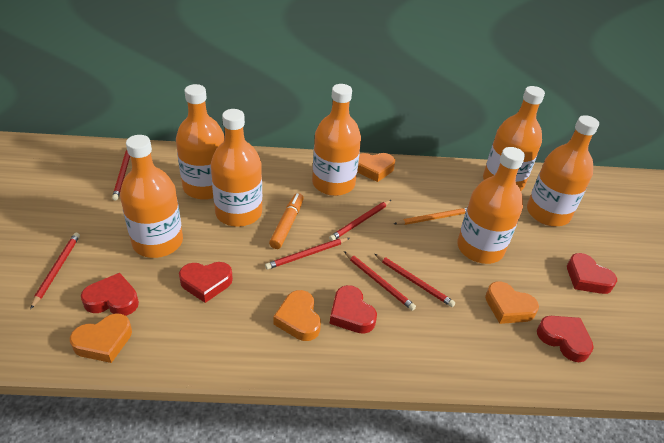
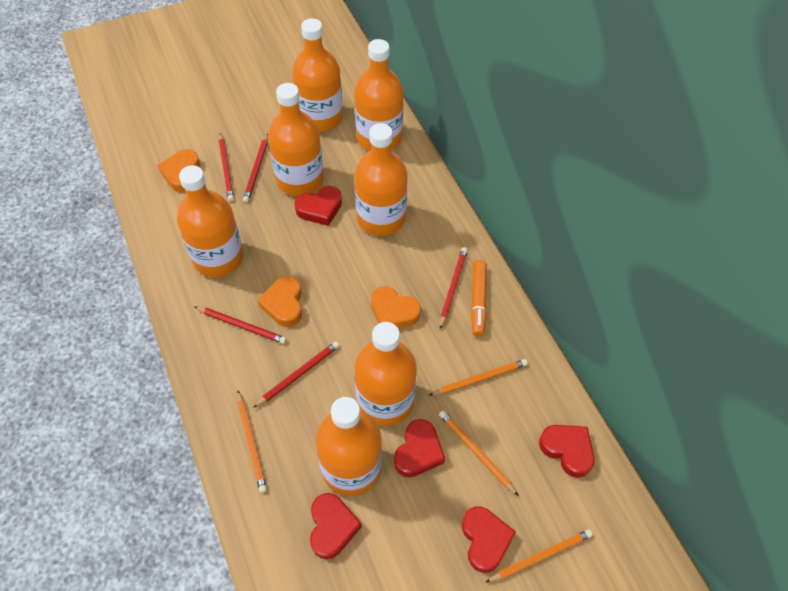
orange heart: [70,313,132,363] [273,290,321,341] [357,153,395,182] [485,281,539,324] = 4 -> [157,149,200,193] [258,276,302,327] [371,286,421,328] = 3
orange pencil: [394,208,467,225] = 1 -> [237,391,267,493] [429,359,528,396] [439,410,519,496] [485,529,593,583] = 4
red pencil: [30,232,80,309] [112,150,130,201] [265,238,350,269] [329,200,391,241] [344,251,416,311] [375,254,455,307] = 6 -> [195,307,287,344] [219,133,234,201] [243,133,268,203] [253,341,339,408] [440,247,468,329] = 5

